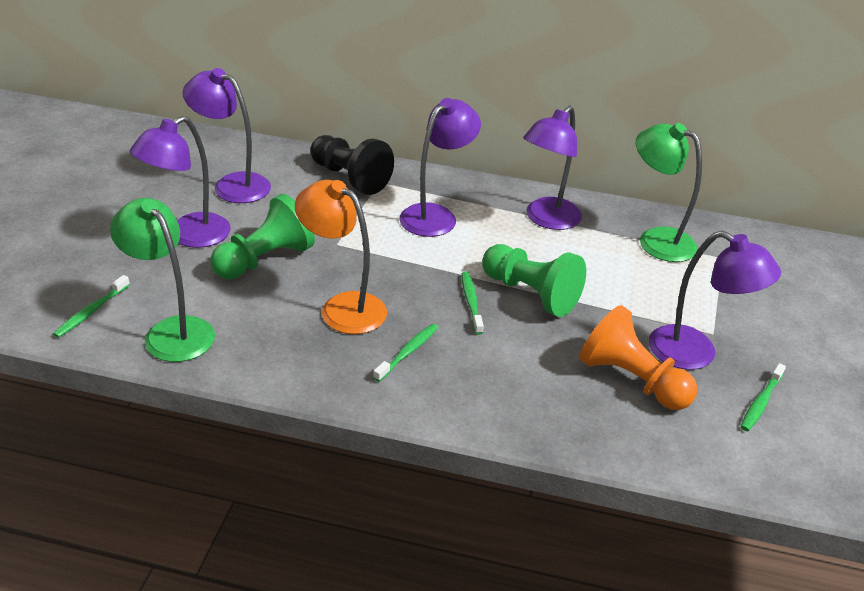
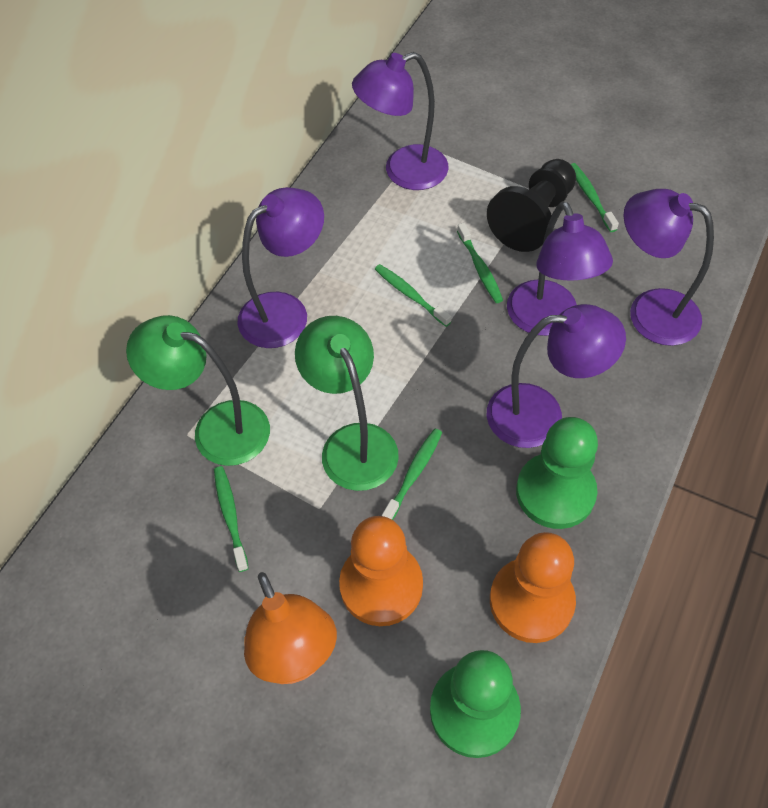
green toothbrush: [53,275,130,338] [373,324,438,382] [462,272,484,335] [741,363,786,431] = 4 -> [214,466,249,572] [375,264,452,327] [382,429,442,520] [457,223,503,303] [571,163,619,232] = 5
orange pawn: [579,305,697,410] = 1 -> [339,516,423,626] [490,532,576,643] = 2

